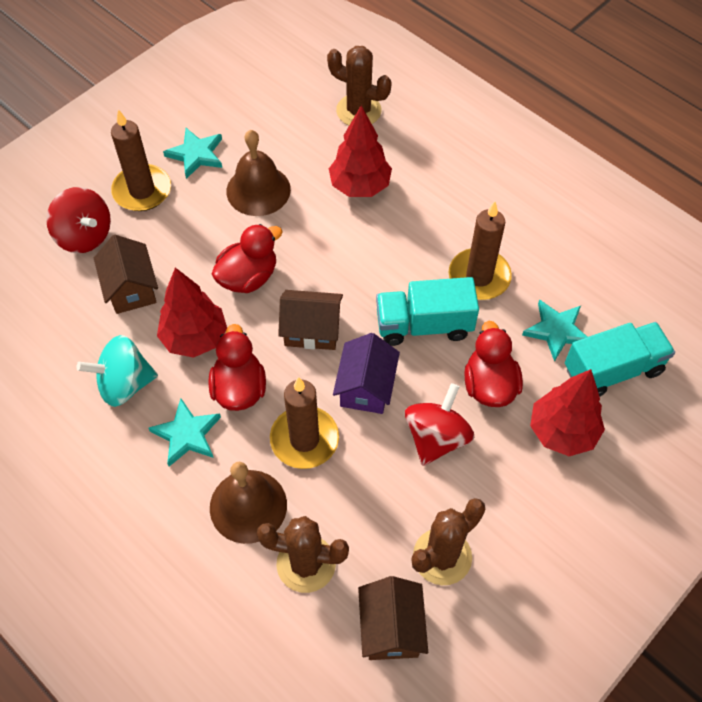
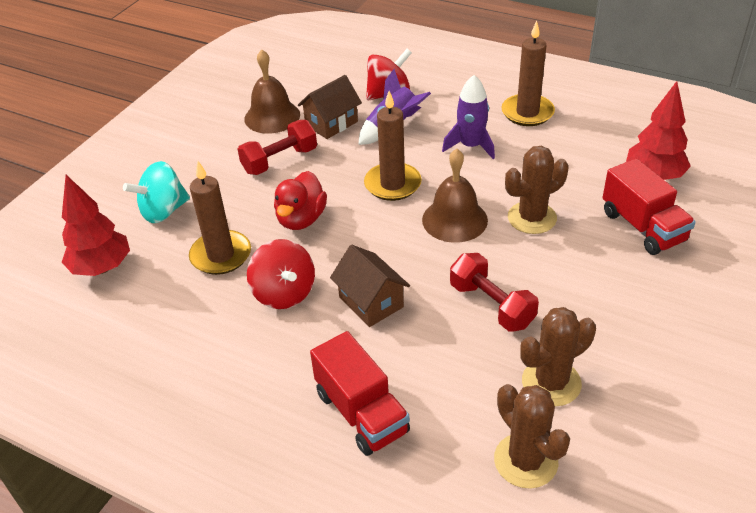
brown house: [94,235,158,314] [278,290,343,350] [358,576,428,660] = 3 -> [298,75,362,139] [330,245,410,327] = 2
purple house: [333,333,400,414] = 1 -> none = 0
purple rocket: none = 0 -> [358,69,431,145] [442,75,495,159] = 2
red duck: [208,324,266,411] [212,224,283,293] [464,321,523,407] = 3 -> [274,171,327,230] = 1
red dumbbell: none = 0 -> [238,120,317,175] [450,253,539,332] = 2
red tree: [157,267,227,358] [329,106,392,197] [530,369,605,456] = 3 -> [62,175,130,276] [626,81,691,180] = 2
red truck: none = 0 -> [310,331,410,456] [602,158,696,255] = 2
turquoise star: [149,398,221,466] [163,128,222,179] [522,299,587,362] = 3 -> none = 0
turquoise truck: [376,277,479,346] [565,322,675,397] = 2 -> none = 0

